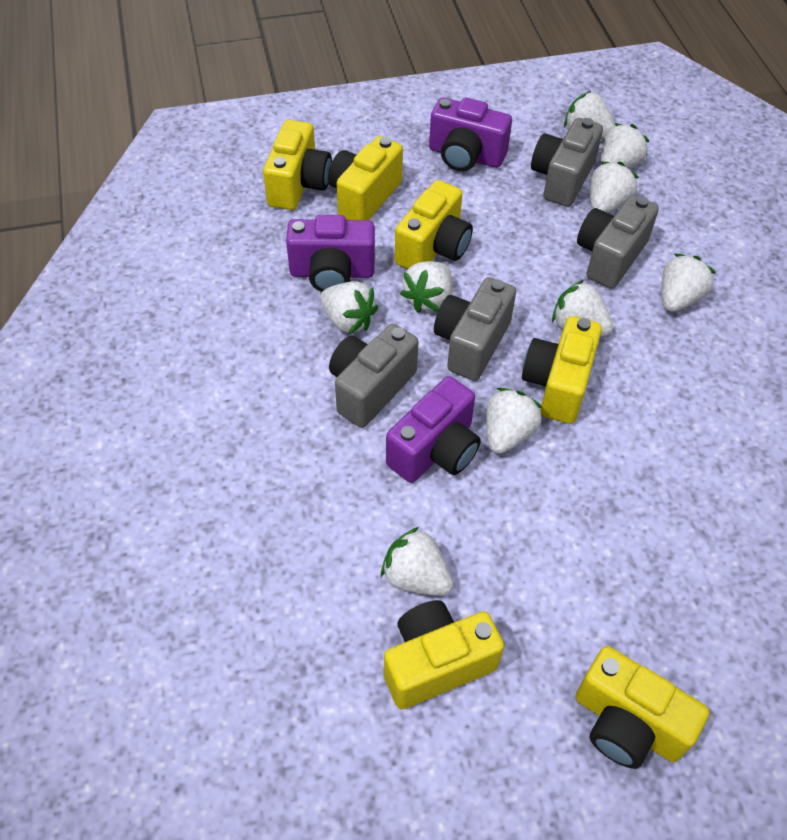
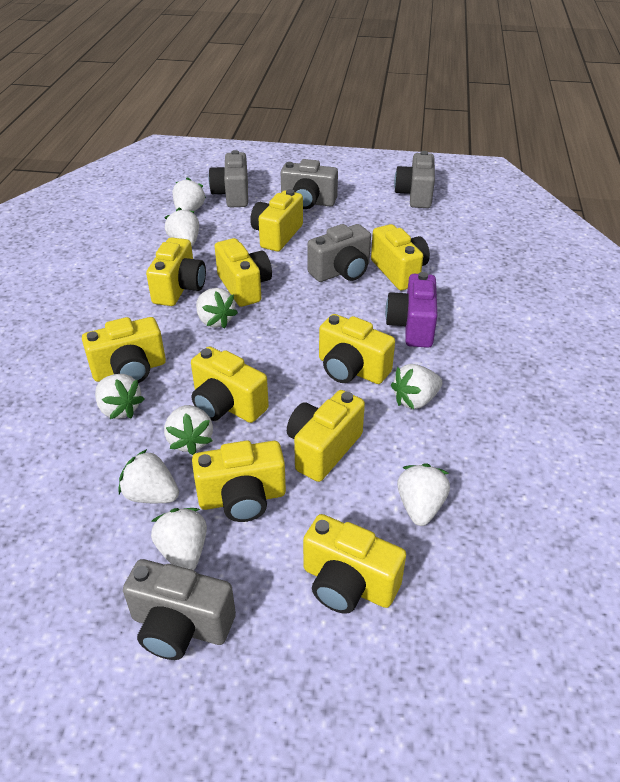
grey camera: [329,324,418,428] [434,277,516,381] [531,118,603,207] [577,195,659,289] = 4 -> [123,559,236,660] [209,150,248,207] [280,159,338,209] [307,224,371,282] [394,151,435,208] = 5
purple camera: [286,215,375,292] [386,376,481,483] [429,98,512,171] = 3 -> [385,272,438,348] = 1
yellow camera: [263,120,332,210] [328,136,403,220] [384,600,504,709] [395,180,473,269] [522,316,602,424] [576,646,709,769] = 6 -> [82,317,166,383] [146,237,206,306] [191,346,269,423] [192,440,286,522] [215,238,272,307] [250,189,303,251] [287,390,365,482] [303,514,406,614] [319,314,395,384] [371,224,430,290] = 10

